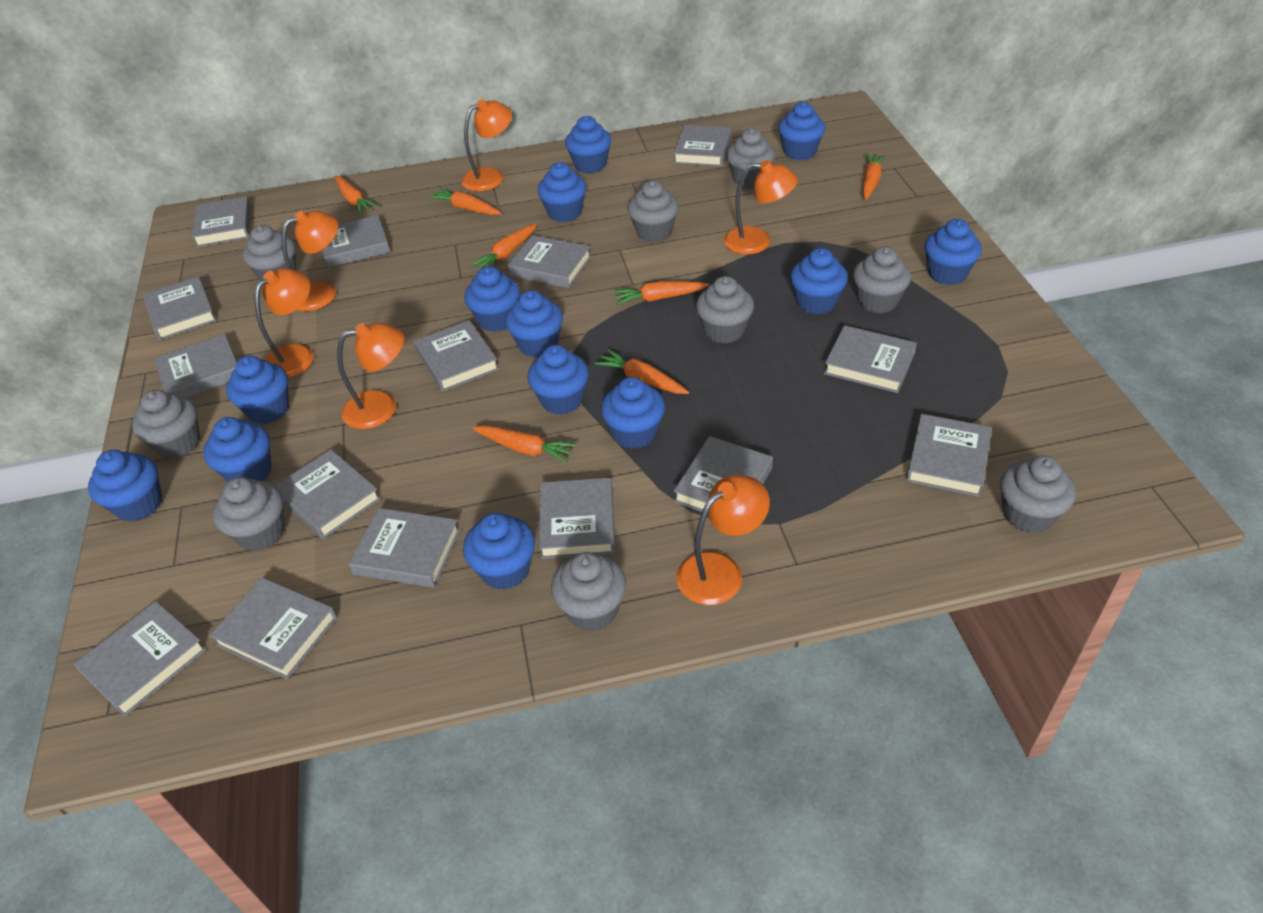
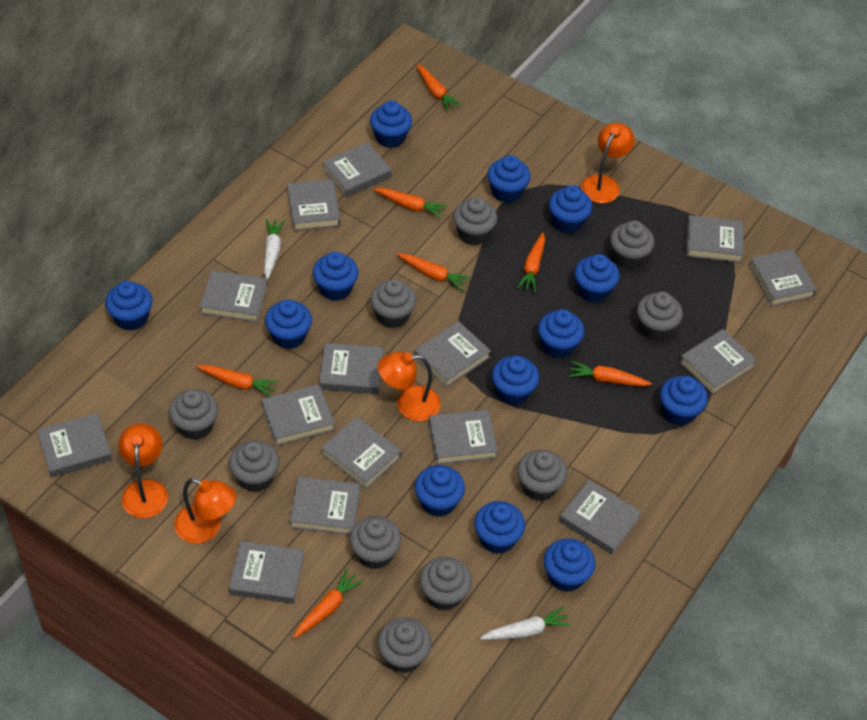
grey cupcake: [132,390,200,459] [213,477,284,551] [243,225,296,281] [551,552,626,631] [628,180,679,242] [696,276,754,344] [726,128,775,188] [853,246,911,313] [1000,455,1076,533] = 9 -> [169,389,218,440] [229,440,280,492] [350,516,401,569] [370,279,417,328] [378,618,432,673] [420,556,472,611] [453,197,497,245] [517,450,567,501] [610,221,655,269] [637,292,683,341] = 10
orange lamp: [254,268,314,378] [282,211,338,311] [337,323,404,429] [461,99,512,191] [676,475,770,605] [724,160,798,254] = 6 -> [118,423,168,518] [174,478,236,544] [378,352,441,421] [581,123,635,203] = 4
white carrot: none = 0 -> [264,219,285,280] [480,606,572,640] = 2

